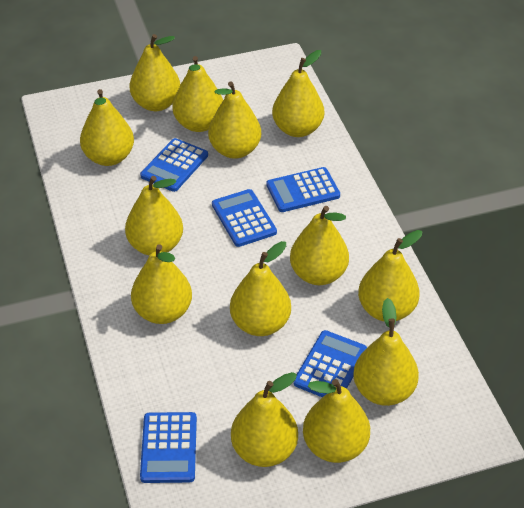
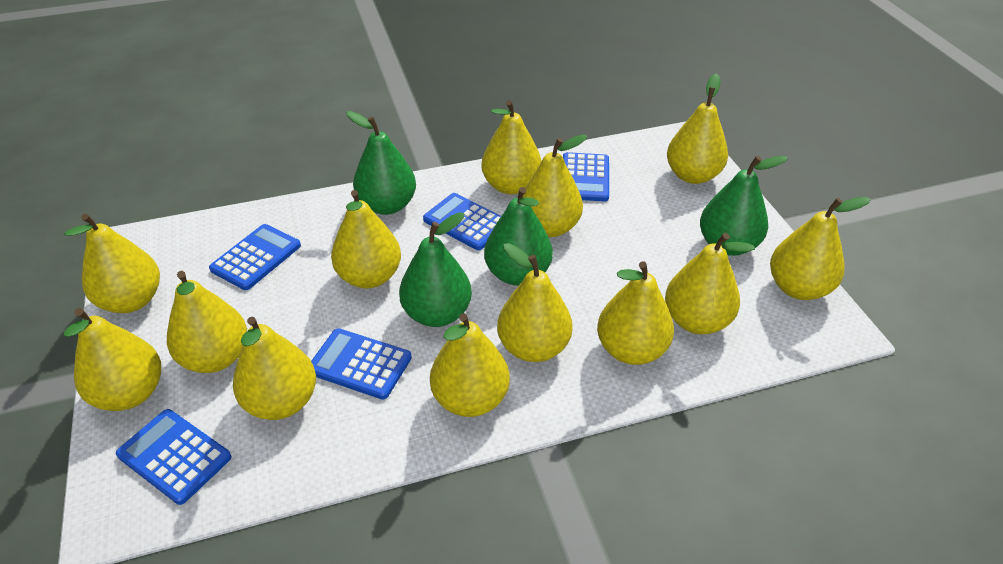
green pear: none = 0 -> [346,111,416,215] [399,212,472,327] [484,187,553,286] [700,156,788,256] = 4

